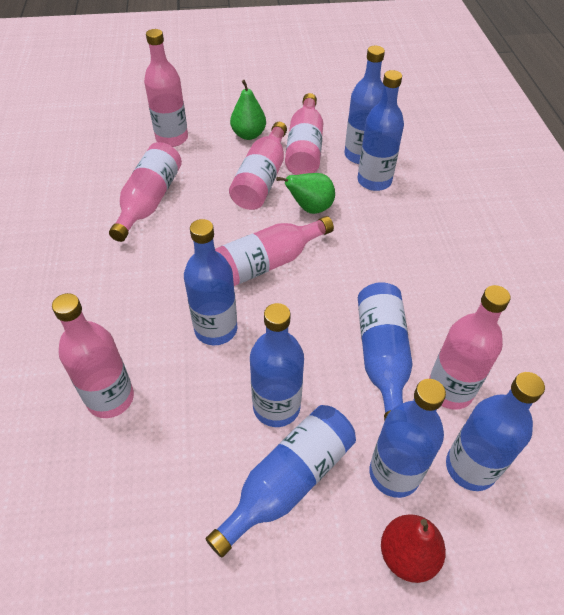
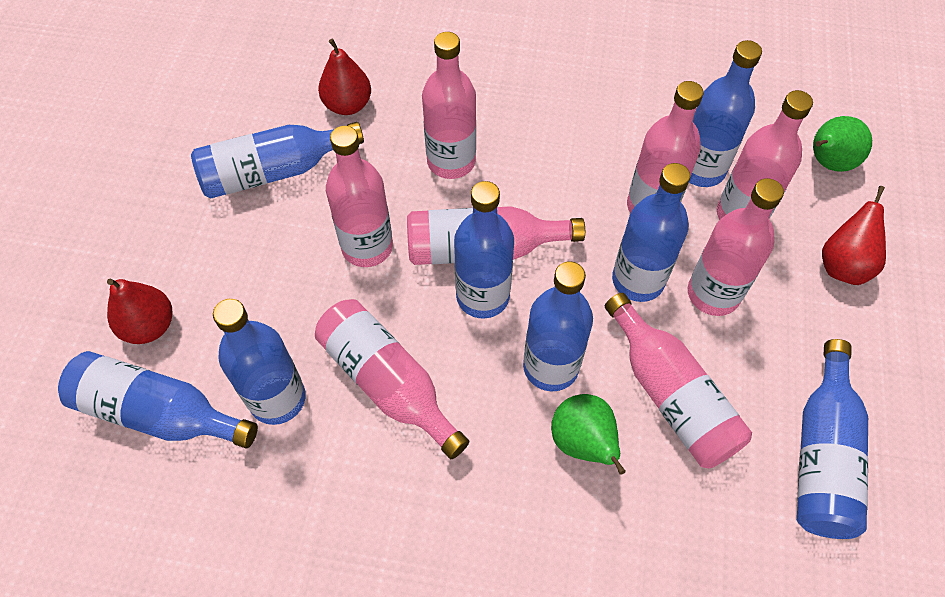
pink bottle: [52,293,134,418] [109,142,182,242] [144,29,188,147] [215,216,334,286] [229,122,287,210] [285,93,323,175] [429,285,511,410] = 7 -> [315,299,469,459] [326,126,393,267] [407,206,585,265] [422,32,476,179] [605,293,752,469] [627,81,704,213] [688,178,784,316] [717,90,813,220] = 8
red pear: [381,514,446,583] = 1 -> [107,279,172,344] [318,38,371,115] [822,186,886,285] = 3

